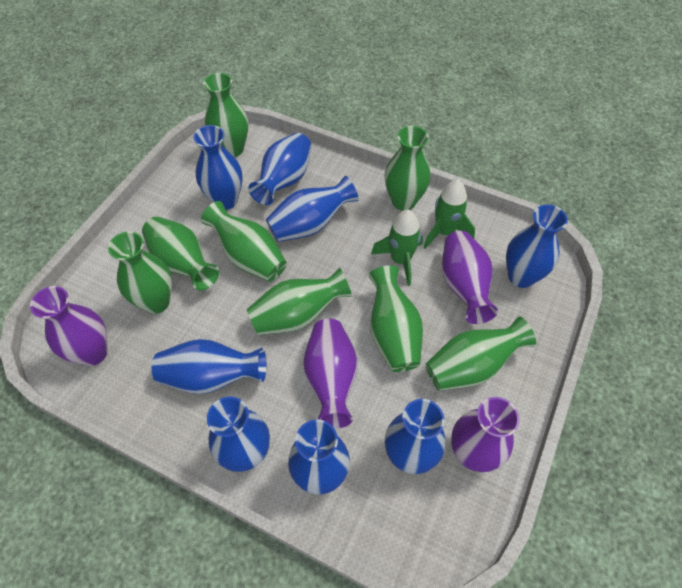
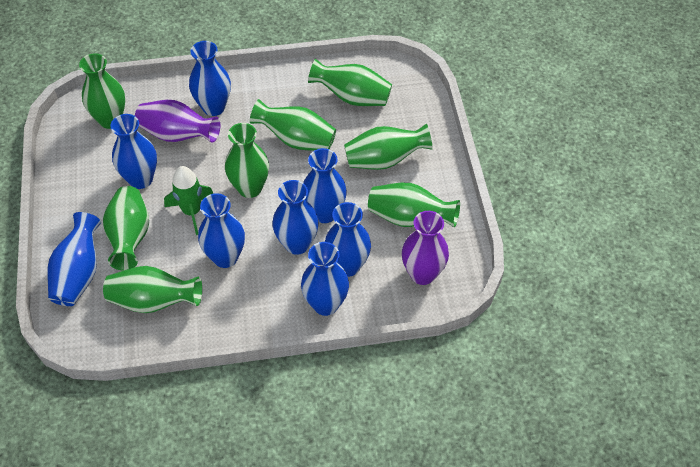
green rocket: [371,210,423,286] [423,180,475,249] = 2 -> [164,166,213,235] = 1
purple vase: [30,286,108,366] [303,319,358,429] [442,231,498,324] [451,397,519,472] = 4 -> [135,100,220,143] [402,211,449,285] = 2

